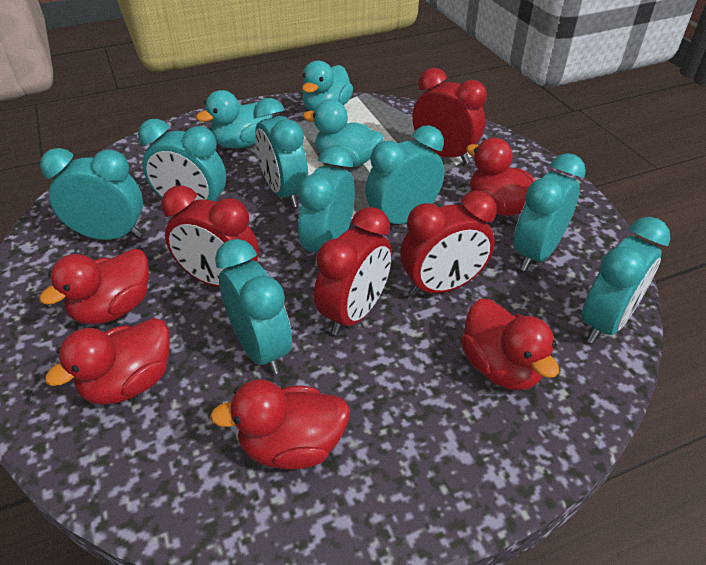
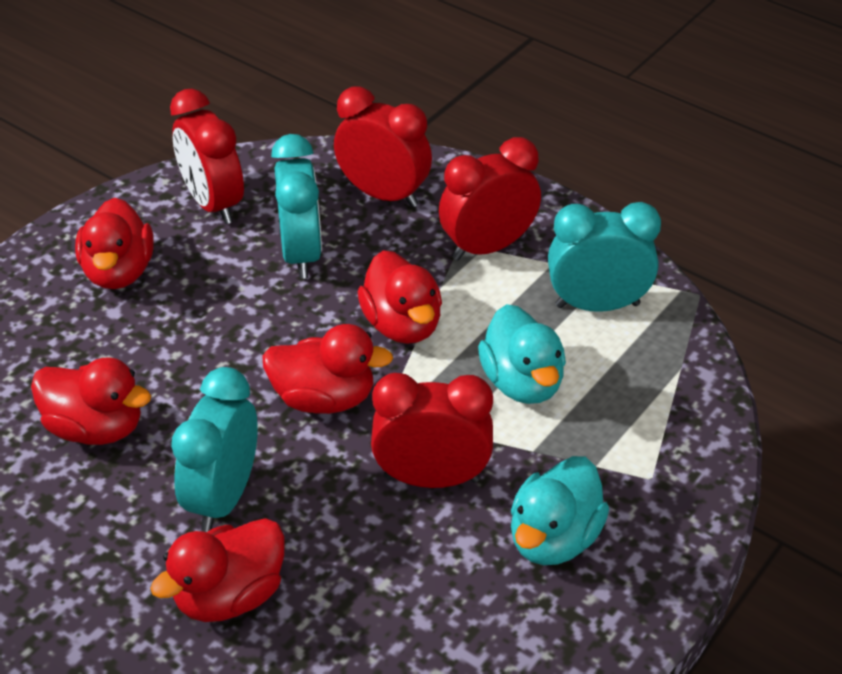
turquoise clock: [40,148,143,240] [138,119,226,201] [215,239,292,375] [253,98,308,208] [298,146,355,266] [365,125,445,224] [513,153,586,271] [581,217,671,343] = 8 -> [171,367,258,532] [271,134,322,279] [548,202,661,312] = 3
turquoise duck: [196,90,273,148] [302,61,353,111] [303,99,383,167] = 3 -> [478,304,566,404] [511,456,609,565] = 2

